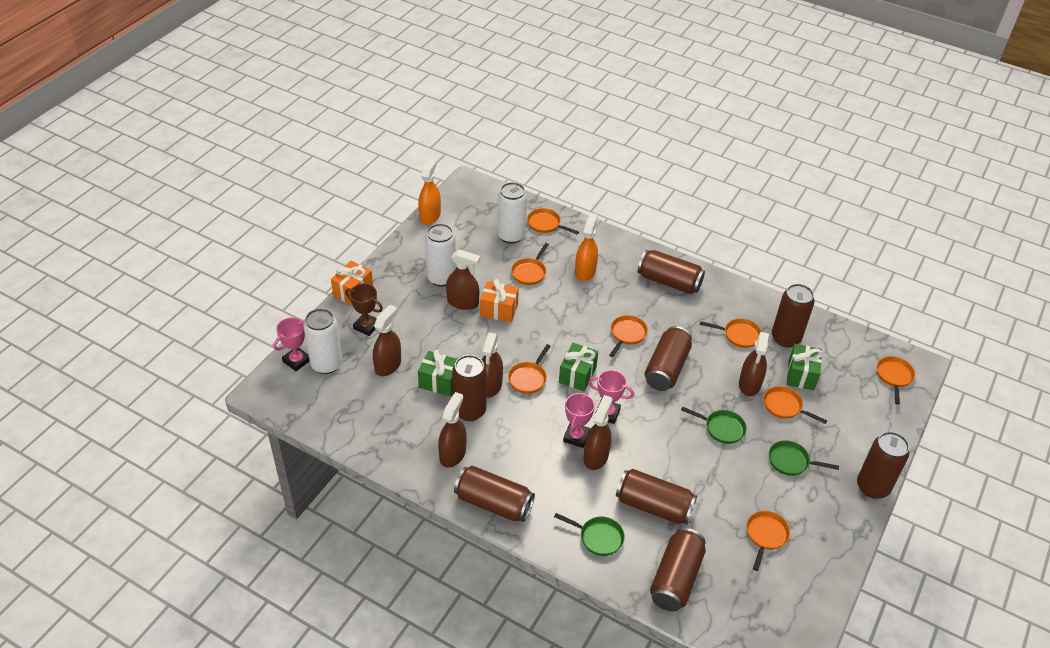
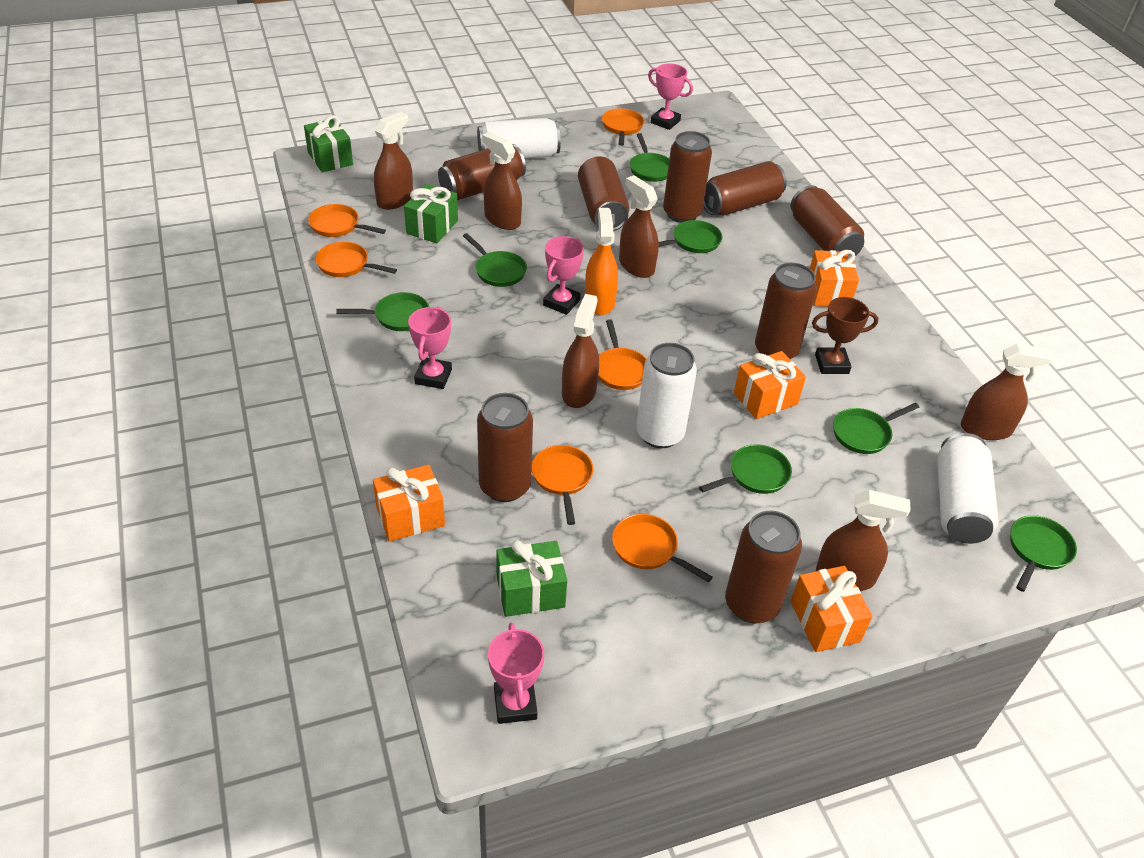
green pan: [554,513,625,556] [681,406,746,444] [769,440,839,476] = 3 -> [336,292,429,331] [463,233,527,287] [630,133,669,182] [659,220,722,253] [699,444,792,494] [833,403,919,454] [1010,515,1077,592] = 7
orange gift: [331,261,373,306] [480,279,519,322] = 2 -> [373,465,445,542] [734,351,806,419] [790,566,873,652] [810,250,859,307] = 4
orange pan: [508,344,551,394] [511,243,549,285] [527,208,579,234] [609,315,648,357] [700,318,762,348] [746,511,790,571] [764,386,827,424] [877,356,915,404] = 8 -> [308,204,386,237] [315,242,397,277] [532,445,593,525] [598,319,646,390] [602,108,645,146] [612,514,713,583] = 6
orange spray bottle: [418,158,441,225] [575,213,598,281] = 2 -> [585,208,618,315] = 1
pink trophy: [274,317,310,371] [563,392,595,448] [588,370,634,424] = 3 -> [408,307,452,389] [488,623,544,724] [543,236,584,315] [648,63,693,130] = 4

